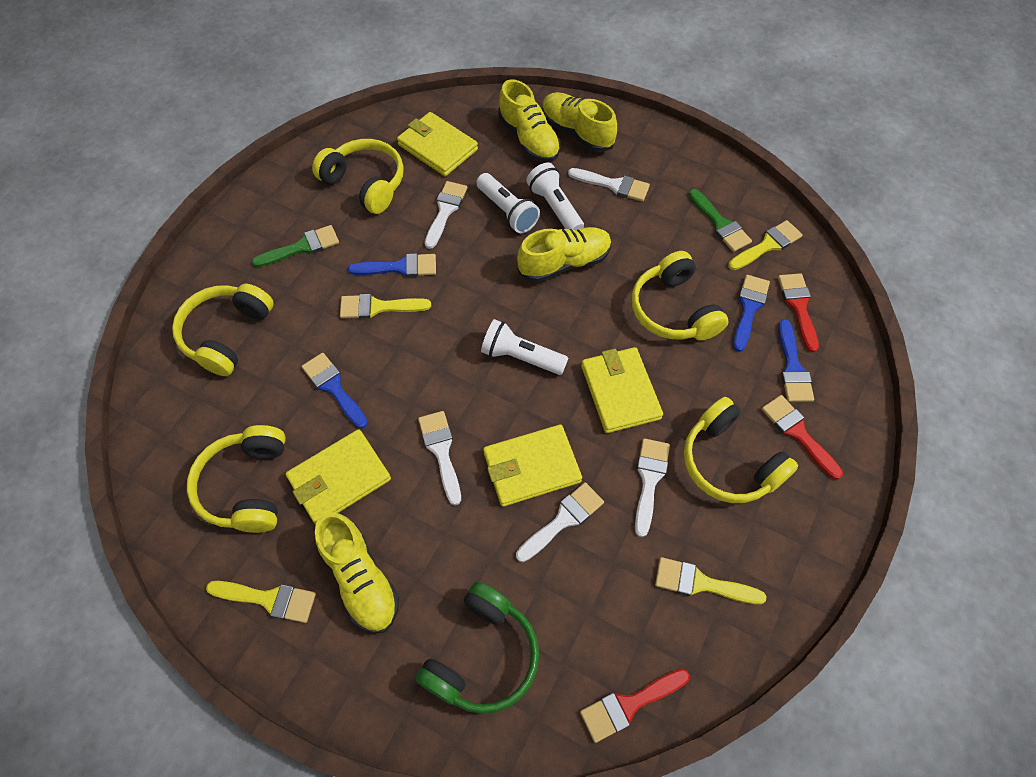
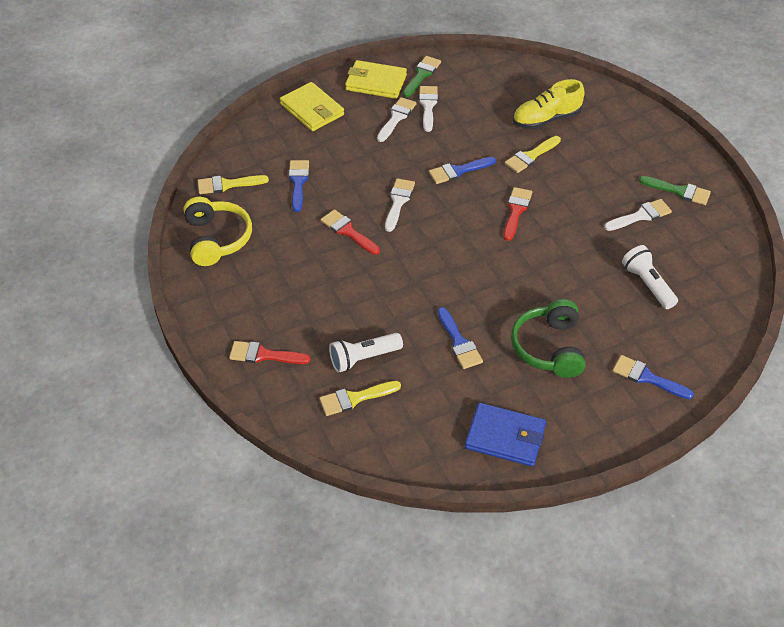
blue wallet: none = 0 -> [465,403,546,466] = 1
white brush: [418,411,461,505] [425,181,467,249] [516,482,604,562] [568,168,650,202] [635,438,670,537] = 5 -> [377,97,416,142] [385,178,415,232] [419,86,438,132] [604,199,672,231] = 4
white flashlight: [476,173,540,233] [481,319,568,375] [526,163,584,230] = 3 -> [329,333,403,373] [622,245,678,309] = 2
yellow brush: [206,581,316,623] [340,294,431,319] [655,557,767,605] [728,220,803,270] = 4 -> [198,175,269,194] [319,381,401,416] [505,136,561,173] = 3
yellow headphones: [172,284,274,376] [187,425,286,533] [312,139,404,214] [632,251,728,341] [684,397,798,503] = 5 -> [184,197,252,266] = 1
yellow shoe: [315,512,399,633] [498,79,561,162] [517,227,612,282] [542,92,617,152] = 4 -> [513,79,584,129] = 1
yellow wallet: [286,429,391,525] [397,112,478,176] [483,425,582,507] [581,347,663,433] = 4 -> [280,82,344,131] [345,60,407,99] = 2

